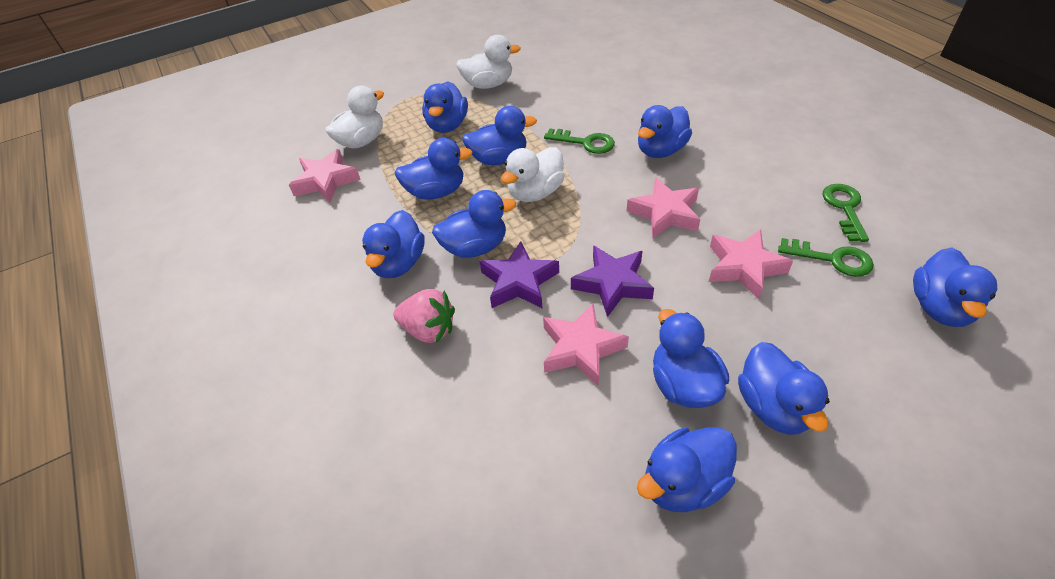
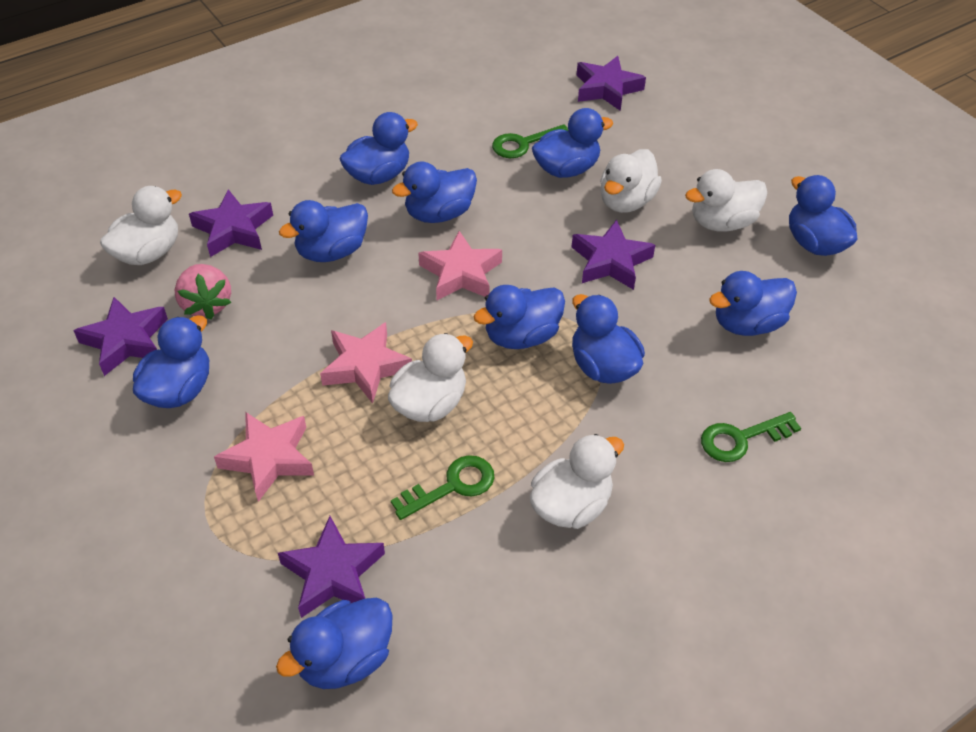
pink star: [289,149,361,202] [543,304,629,386] [627,177,700,238] [709,229,793,299] = 4 -> [214,412,314,502] [320,322,412,404] [418,231,502,300] = 3
purple star: [479,241,559,308] [571,245,654,317] = 2 -> [73,297,168,376] [189,189,273,257] [278,516,385,618] [572,220,655,290] [577,56,646,111] = 5
white duck: [326,86,384,149] [456,35,521,89] [501,147,565,202] = 3 -> [100,186,182,265] [388,333,473,422] [530,434,624,529] [600,149,662,213] [685,169,767,232] = 5

